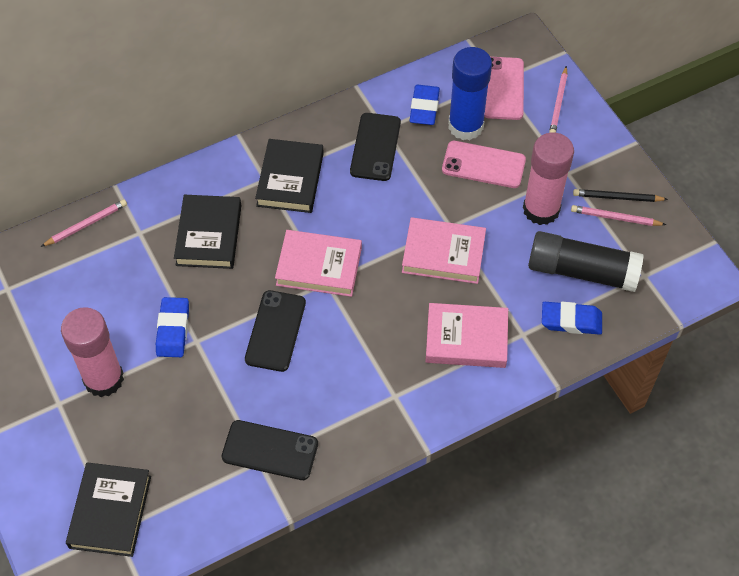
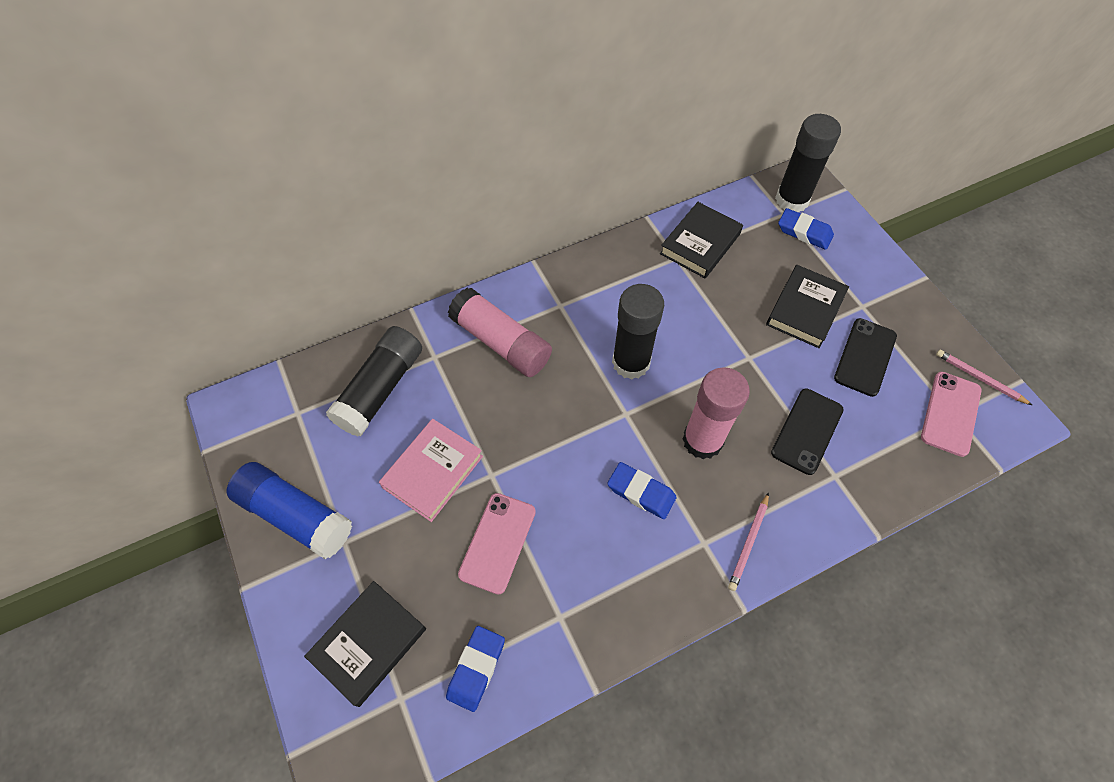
black glue stick: [528,231,644,292] = 1 -> [326,326,422,437] [612,284,664,380] [775,114,841,213] = 3
black pencil: [573,189,668,202] = 1 -> none = 0
black phone: [222,420,318,480] [245,290,306,372] [350,113,401,181] = 3 -> [771,389,844,475] [834,318,897,397] = 2
pink book: [275,230,362,297] [402,217,486,284] [426,303,508,368] = 3 -> [379,419,483,522] = 1
pink pencil: [41,200,127,247] [549,66,568,133] [571,205,666,226] = 3 -> [728,492,769,591] [936,350,1032,405] = 2

